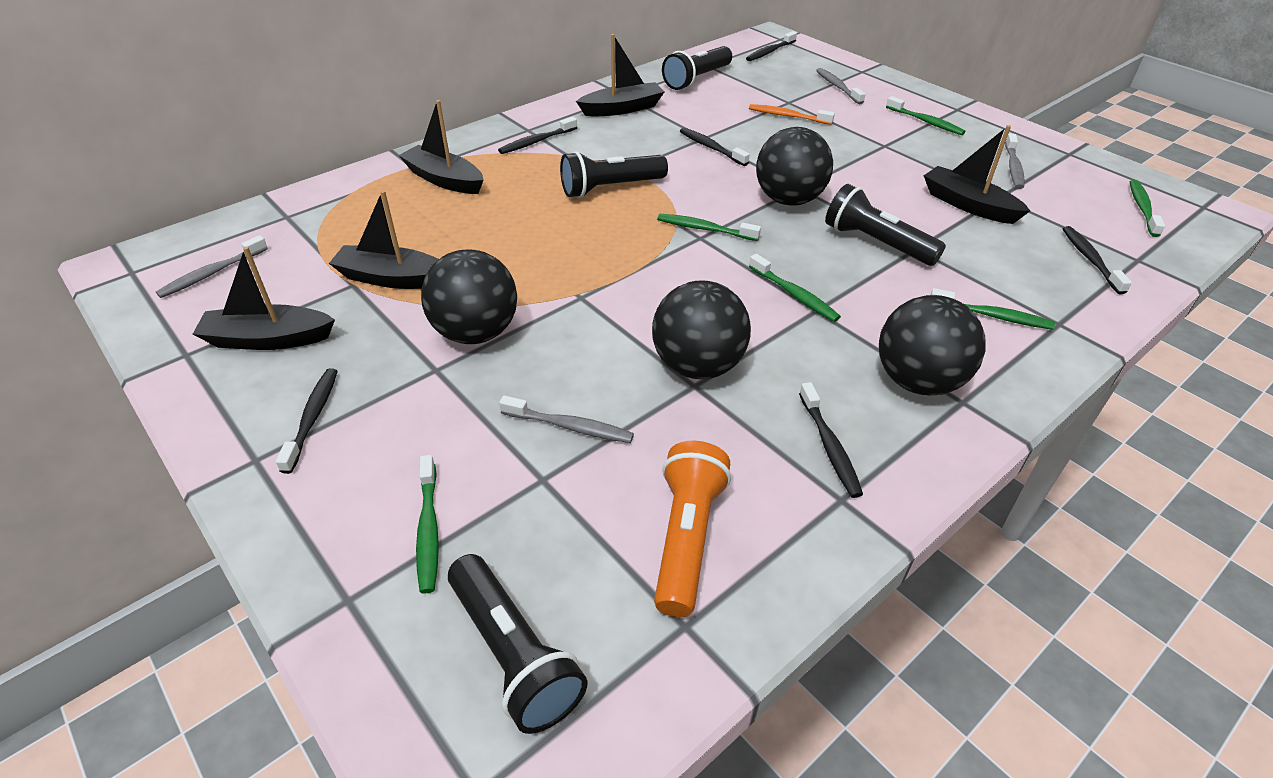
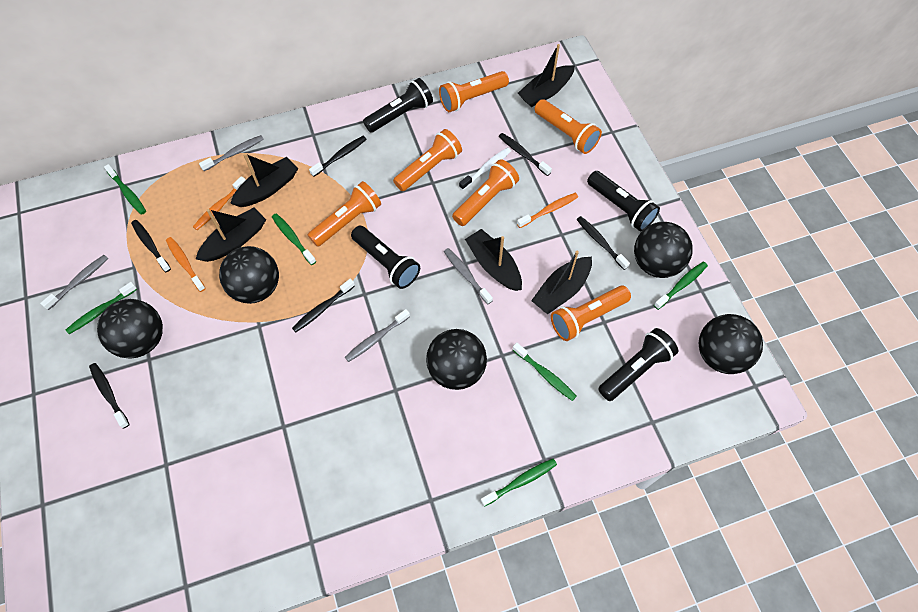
black ball: [421,249,517,344] [652,280,751,379] [756,127,833,205] [879,295,986,395] = 4 -> [97,299,163,359] [219,246,279,304] [426,329,487,390] [634,222,693,278] [698,314,763,374] = 5
orange flashlight: [654,440,731,617] = 1 -> [308,181,381,247] [393,129,462,191] [439,71,509,112] [452,159,519,226] [534,99,602,154] [551,285,631,341] = 6
orange toothbrush: [749,104,835,125] = 1 -> [166,237,206,292] [193,176,245,230] [517,193,578,228] = 3
white toothbrush: none = 0 -> [459,147,511,190] = 1

